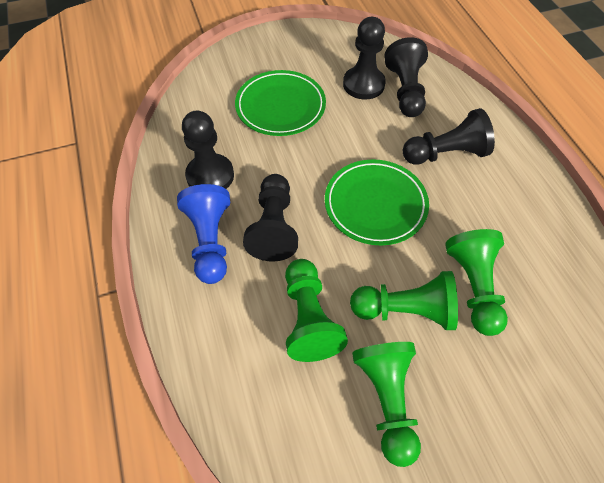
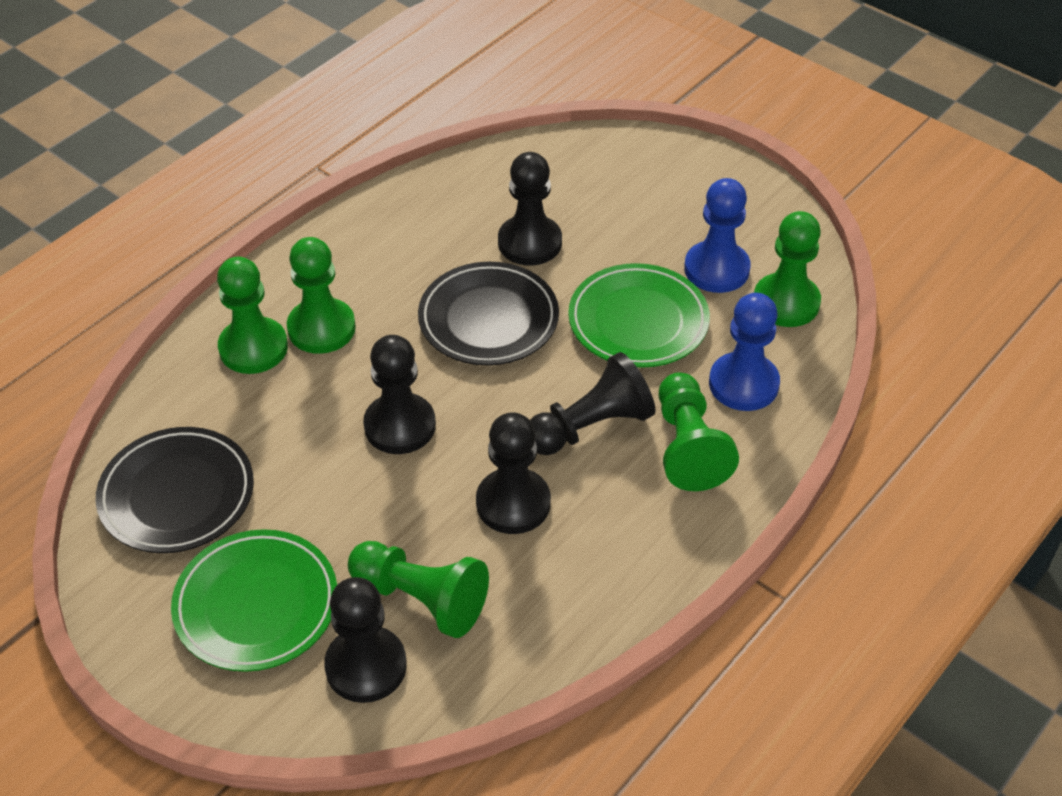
black plate: none = 0 -> [96,427,254,553] [418,262,559,365] = 2
blue pawn: [177,184,230,284] = 1 -> [684,178,751,293] [709,293,780,411] = 2
green pawn: [285,259,348,362] [350,271,458,330] [352,342,421,467] [445,229,508,336] = 4 -> [217,257,288,374] [287,237,356,354] [348,541,489,638] [659,372,739,491] [754,211,821,327] = 5

